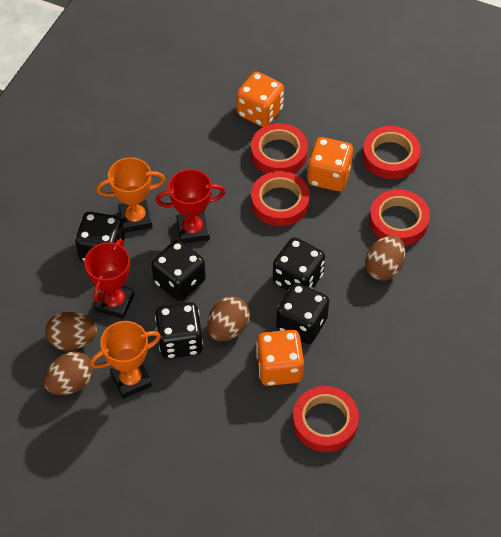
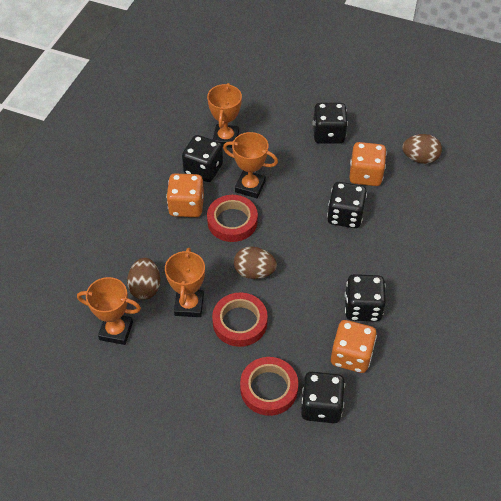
brown egg: [44,352,94,395] [45,312,97,350] [207,296,250,341] [365,235,405,281] = 4 -> [127,258,160,300] [234,246,277,279] [402,134,442,164] = 3
orange trophy: [90,321,161,399] [96,157,165,233] = 2 -> [77,277,141,345] [165,248,205,317] [207,83,242,148] [223,132,278,198] = 4
red tape: [251,123,308,174] [251,171,310,226] [293,386,359,452] [362,126,421,179] [369,189,430,246] = 5 -> [207,195,258,242] [212,293,268,347] [240,357,298,416] = 3
red trophy: [84,239,134,319] [156,169,225,243] = 2 -> none = 0

